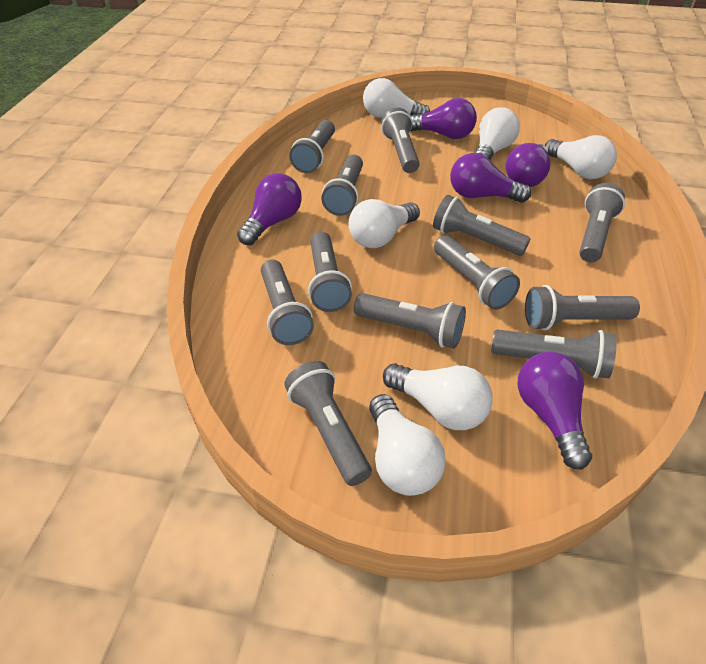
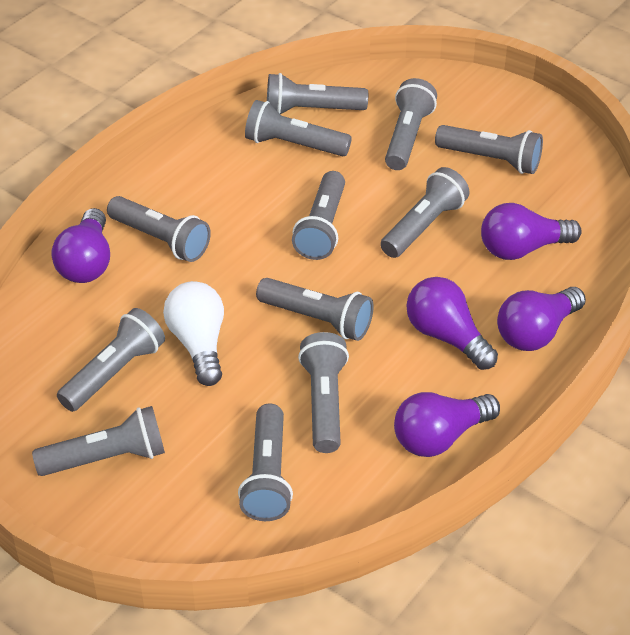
white light bulb: [349,199,420,248] [363,78,430,118] [369,394,446,496] [383,363,493,430] [475,107,520,160] [545,135,617,179] = 6 -> [163,281,224,386] = 1

